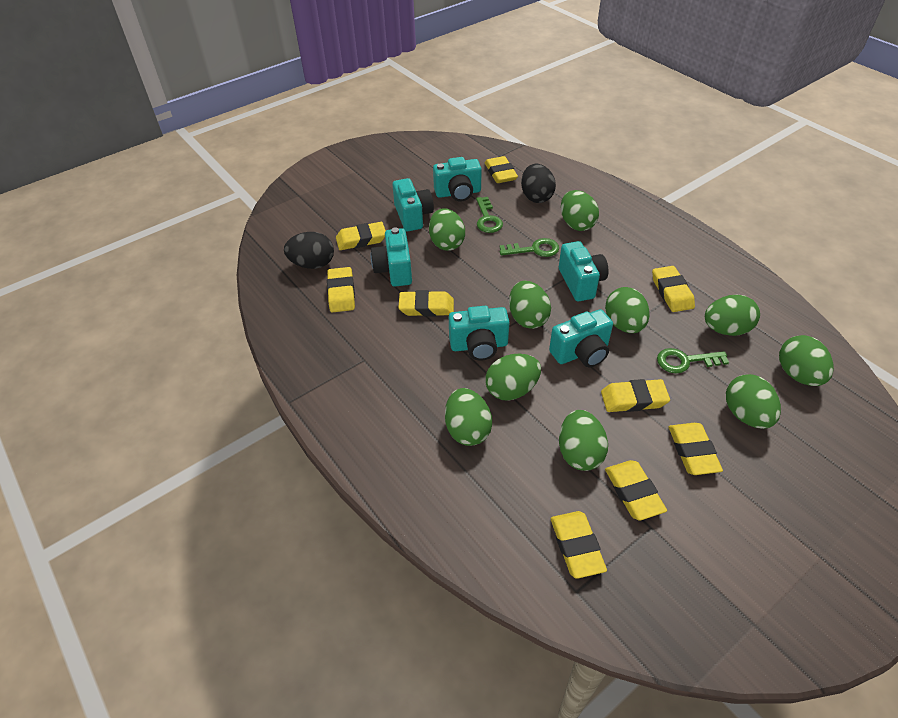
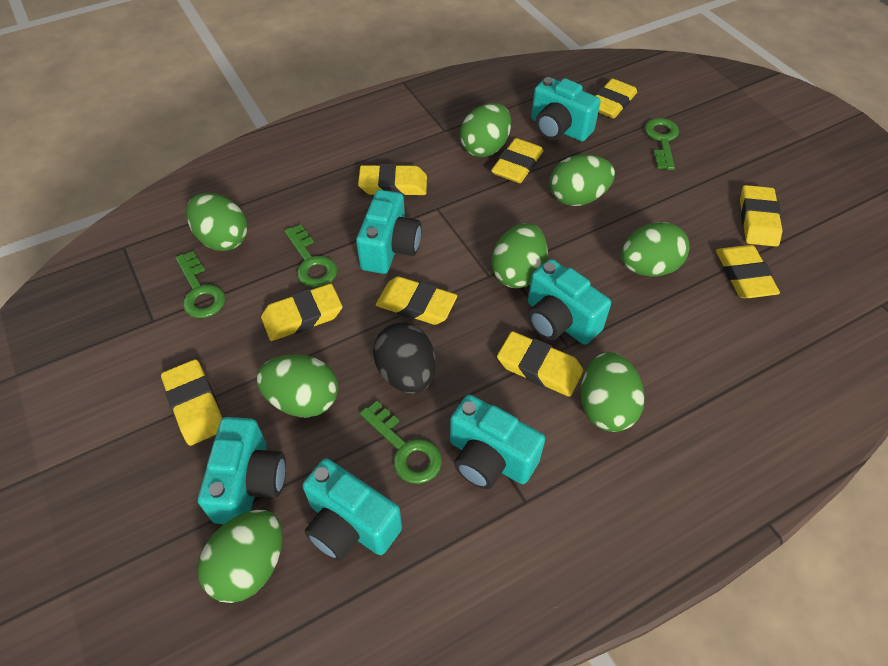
black egg: [284,232,334,269] [521,164,556,203] = 2 -> [373,323,436,394] = 1
green egg: [429,208,465,251] [445,388,492,446] [485,354,541,401] [509,281,551,329] [559,410,608,471] [561,190,599,231] [605,287,650,333] [705,295,760,336] [726,374,781,429] [779,335,834,386] = 10 -> [186,193,248,251] [197,510,283,603] [256,354,338,418] [460,103,511,157] [491,223,548,288] [550,154,615,206] [580,352,645,432] [621,222,690,277] = 8
green key: [476,197,503,233] [500,238,559,257] [657,348,729,373] = 3 -> [176,251,225,318] [284,224,337,288] [360,401,442,484] [644,118,679,170] = 4

